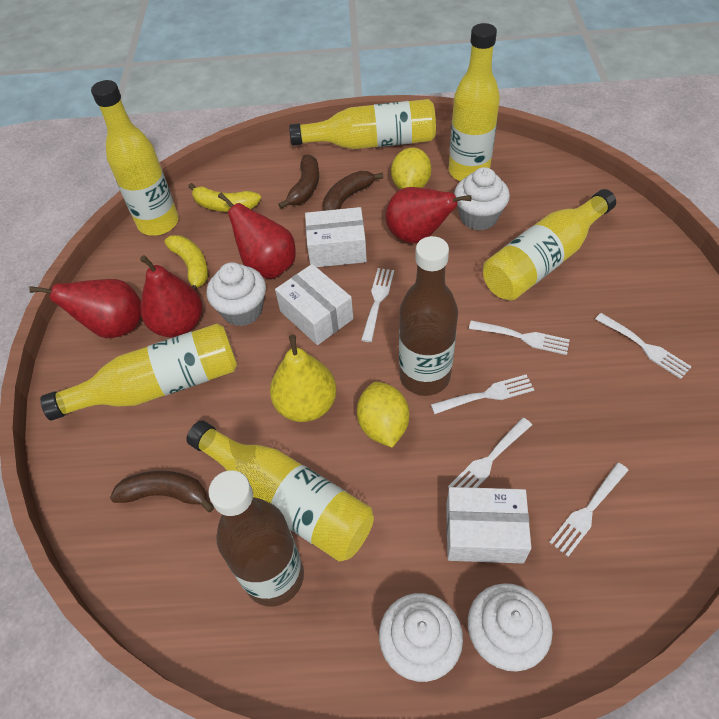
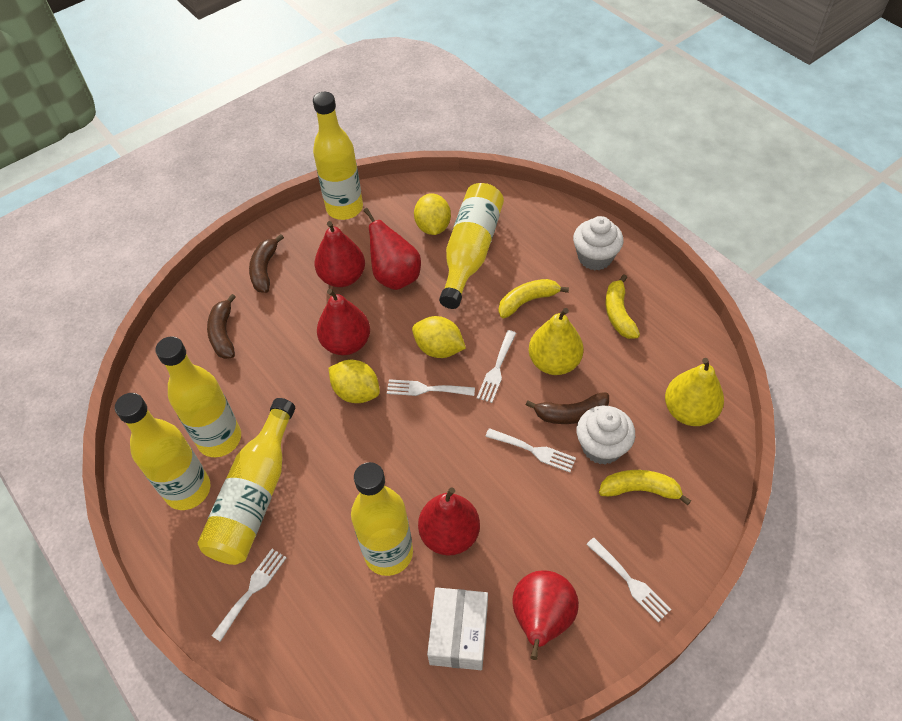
brown bottle: [208,470,304,607] [399,236,458,396] = 2 -> none = 0
red pear: [29,279,141,338] [140,255,202,337] [218,192,296,279] [385,187,472,243] = 4 -> [315,221,365,287] [317,289,370,355] [363,208,421,290] [418,487,480,556] [512,570,579,660] = 5
white box: [275,264,353,345] [305,207,367,267] [446,487,531,563] = 3 -> [427,587,488,670] = 1
white cupcake: [207,262,266,326] [379,593,463,682] [454,167,510,231] [468,583,553,671] = 4 -> [573,216,623,270] [577,406,635,465] = 2
white fork: [361,268,394,342] [431,375,534,414] [448,418,532,488] [469,320,570,355] [549,462,629,557] [595,313,692,379] = 6 -> [211,549,287,642] [387,379,475,396] [477,330,516,403] [485,428,576,472] [586,538,671,622] = 5
yellow banana: [164,235,208,290] [188,183,261,212] = 2 -> [499,279,569,318] [599,470,691,505] [605,274,640,339] = 3
yellow lemon: [357,382,409,447] [391,147,431,189] = 2 -> [329,360,380,403] [412,316,466,358] [414,193,451,235] = 3
yellow pear: [270,335,337,422] = 1 -> [529,308,584,375] [665,358,724,426] = 2

